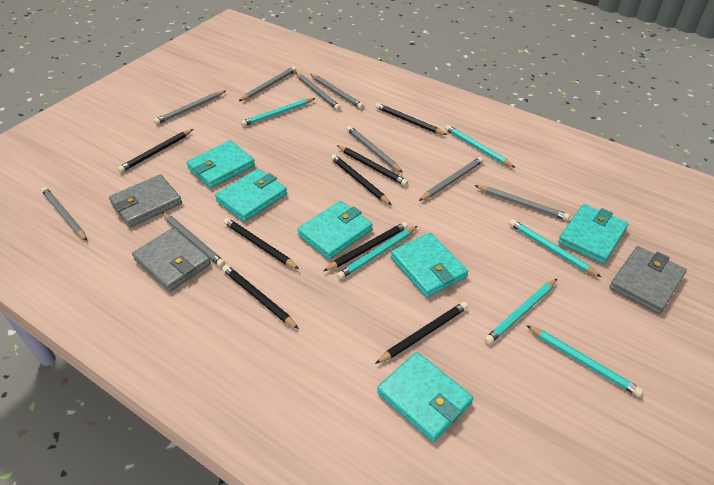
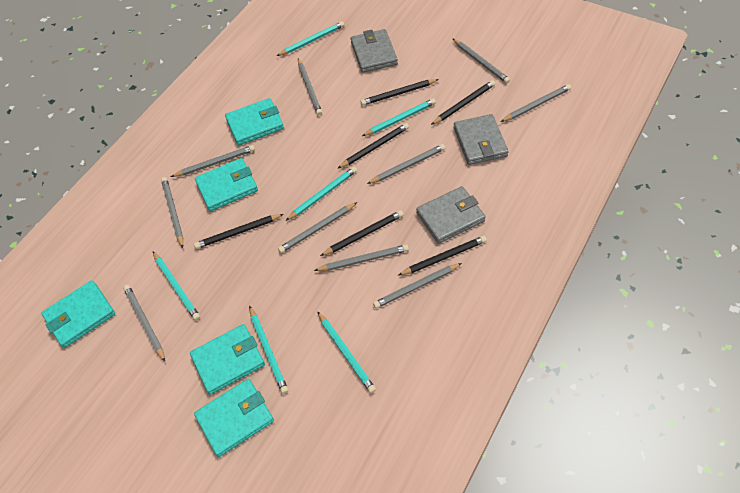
black pencil: [117,129,193,173] [222,265,299,329] [224,218,299,269] [324,222,408,271] [331,154,392,205] [337,145,408,186] [375,103,447,135] [375,302,468,364] = 8 -> [194,214,283,249] [320,210,404,256] [337,123,409,169] [360,79,439,106] [399,236,487,275] [431,80,495,125] = 6
grey pencil: [41,187,87,241] [154,91,225,125] [162,212,225,267] [239,66,296,101] [296,73,341,110] [310,74,364,109] [347,126,403,173] [419,157,483,201] [474,185,570,220] = 9 -> [123,285,165,362] [161,177,183,248] [171,145,255,177] [278,202,357,253] [298,58,322,115] [314,244,409,271] [367,144,445,184] [373,263,462,308] [452,38,510,84] [500,84,571,122] = 10
turquoise wallet: [186,140,255,188] [215,169,287,222] [297,201,373,260] [377,352,473,442] [391,233,468,297] [558,204,628,264] = 6 -> [41,280,115,348] [190,324,265,395] [194,379,274,457] [195,158,258,211] [225,98,284,145] = 5

